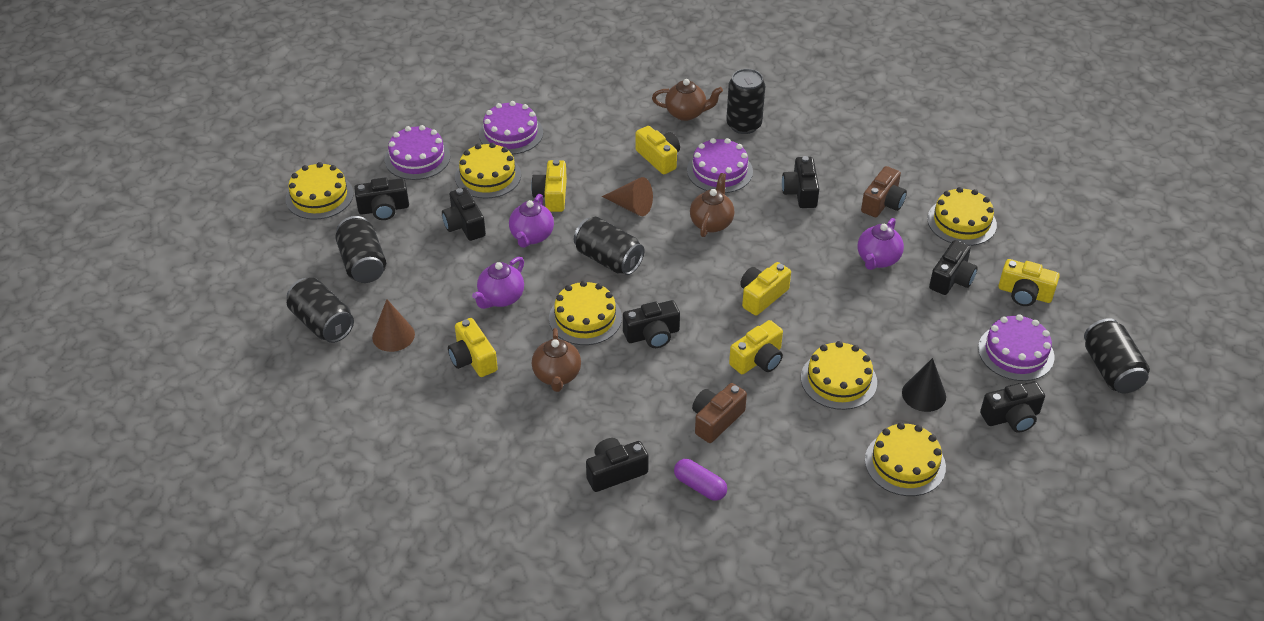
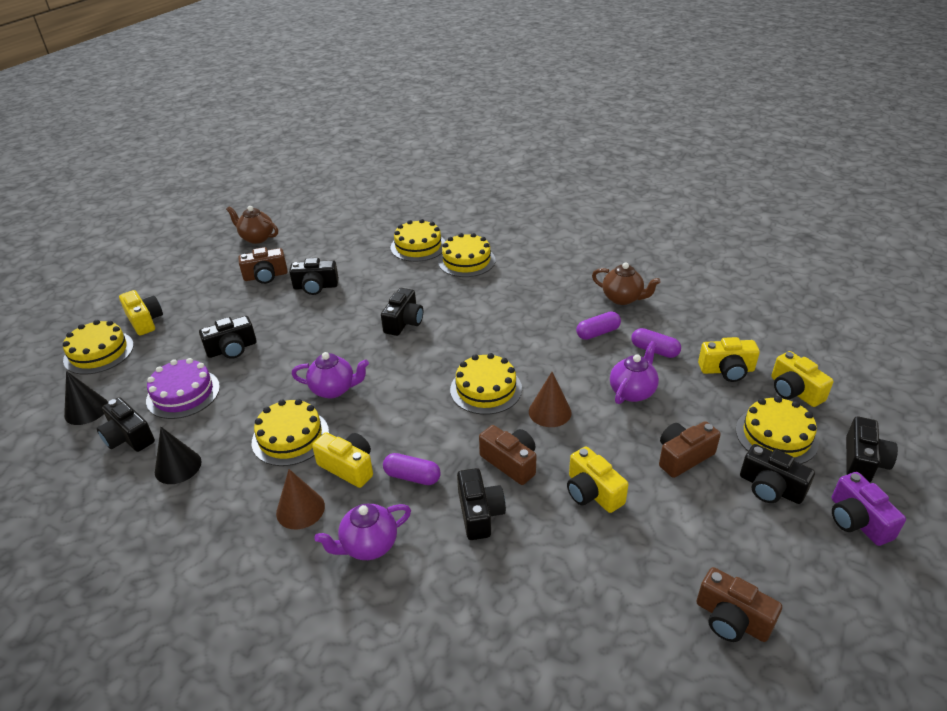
black can: [287,278,354,343] [335,216,386,283] [574,217,644,275] [726,69,765,134] [1084,318,1150,393] = 5 -> none = 0
black cone: [902,358,946,412] = 1 -> [64,371,108,425] [155,427,201,484] = 2
brown camera: [692,383,747,443] [861,166,907,217] = 2 -> [238,247,287,284] [479,425,537,485] [659,421,721,478] [696,567,782,642] = 4
brown teapot: [532,328,581,392] [652,79,723,121] [690,173,735,237] = 3 -> [226,206,278,244] [592,262,661,305] = 2
purple cake: [385,125,450,180] [479,101,543,154] [687,138,753,193] [978,314,1055,381] = 4 -> [146,358,220,419] = 1
purple camera: none = 0 -> [832,472,906,546] = 1
purple capsule: [674,459,727,501] = 1 -> [383,453,441,485] [576,312,621,340] [631,328,681,358] = 3
yellow camera: [448,318,498,377] [531,160,567,212] [635,126,680,175] [729,320,783,374] [740,262,791,316] [998,259,1060,306] = 6 -> [119,290,163,335] [312,432,373,488] [567,446,629,513] [698,337,760,382] [771,351,833,407] = 5

